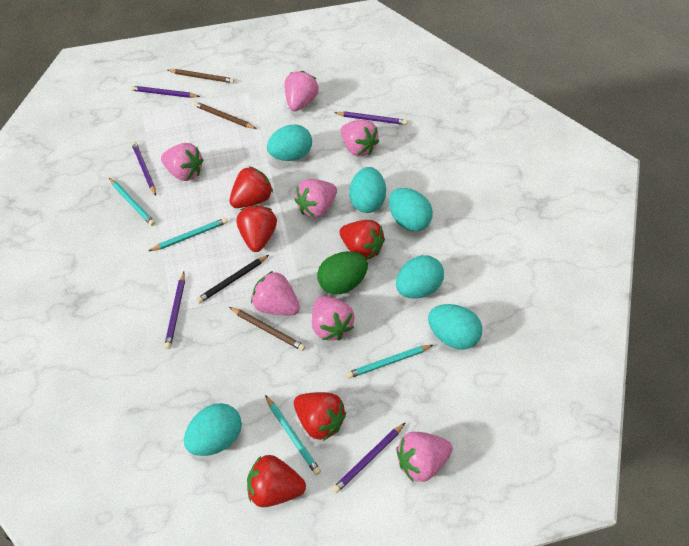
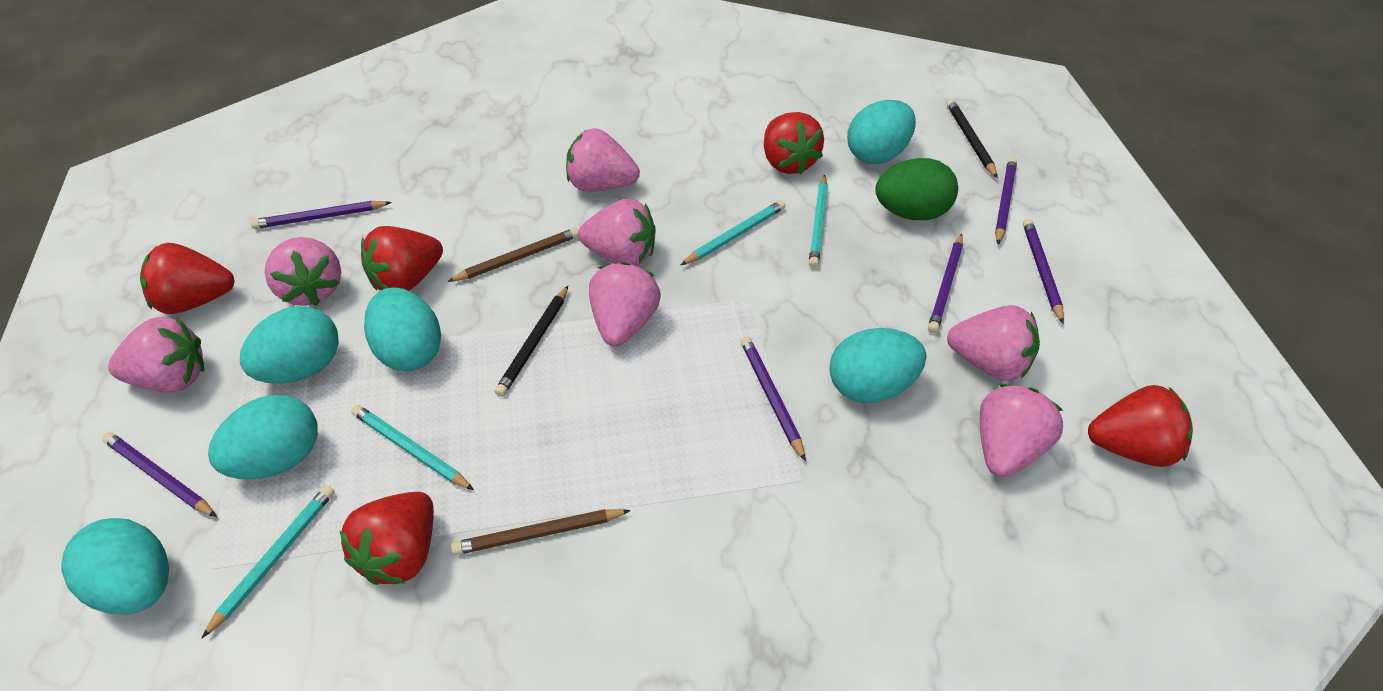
black pencil: [196,255,269,303] = 1 -> [495,286,568,397] [947,99,998,178] = 2
brown pencil: [167,69,235,83] [194,102,257,129] [229,307,305,351] = 3 -> [447,228,579,282] [451,509,631,555] = 2
purple pencil: [130,86,200,98] [131,141,156,196] [164,272,185,349] [332,422,406,493] [334,111,407,125] = 5 -> [102,432,217,517] [250,201,392,229] [741,336,806,461] [928,233,963,333] [995,157,1017,244] [1023,219,1064,323] = 6

